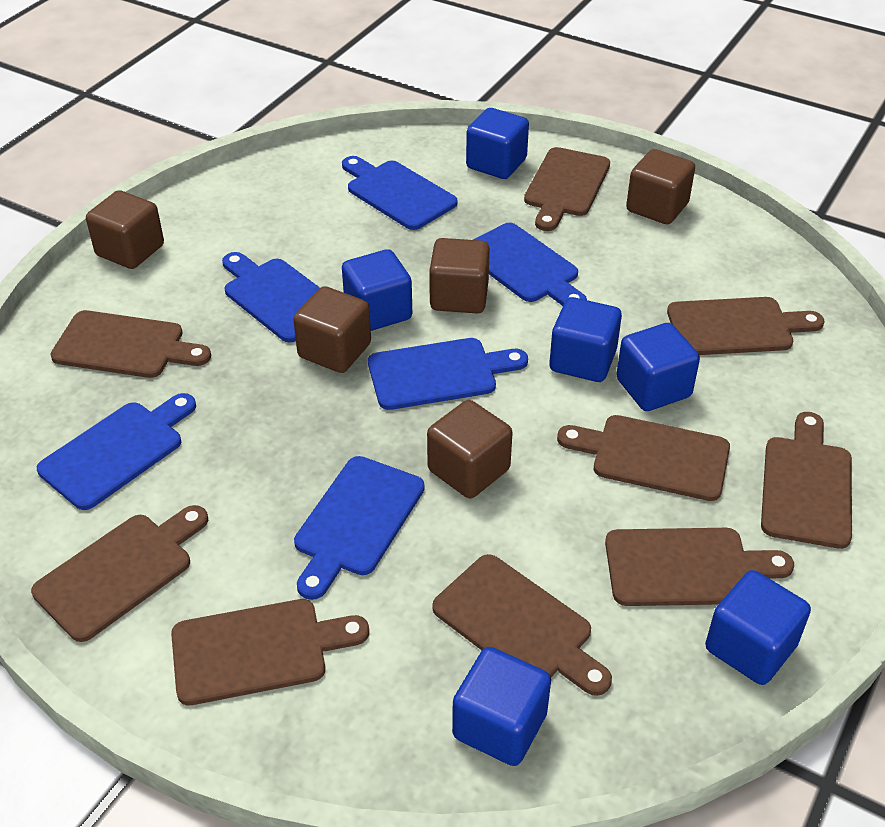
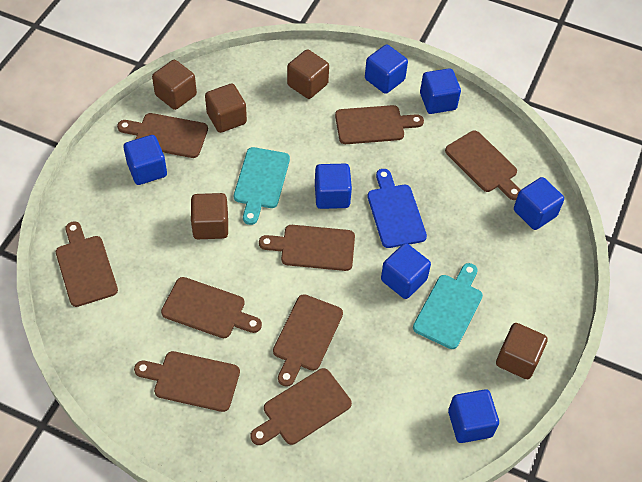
blue cube: [342,249,412,331] [452,647,551,766] [466,108,529,179] [549,297,622,382] [616,323,700,411] [705,570,811,685] = 6 -> [123,135,167,185] [315,164,352,209] [365,45,408,94] [381,243,431,299] [420,68,461,114] [448,389,499,443] [514,177,564,230] = 7
blue cutting board: [37,393,196,510] [222,252,320,343] [294,456,425,600] [342,156,457,230] [368,338,528,410] [473,223,587,306] = 6 -> [368,169,427,248] = 1
turquoise cutting board: none = 0 -> [234,147,290,225] [413,263,483,349] = 2

